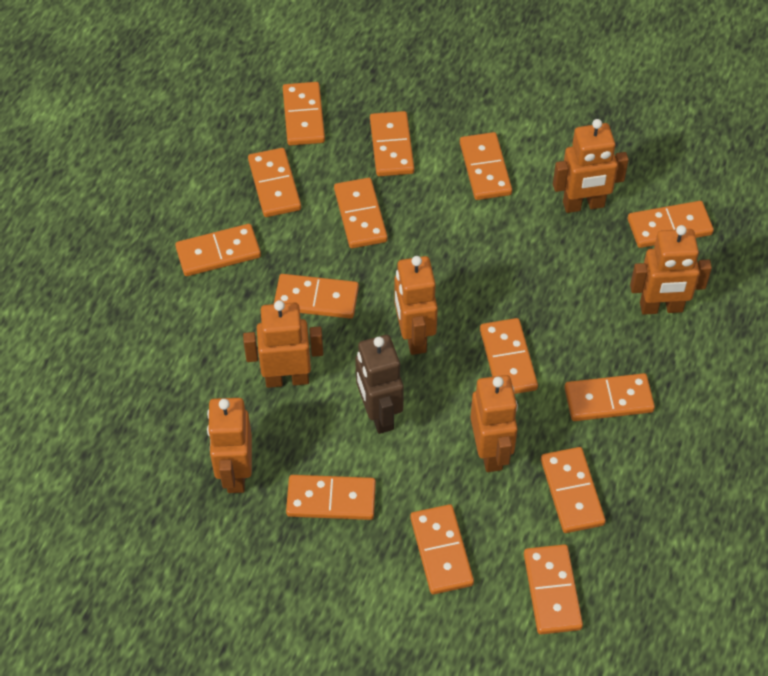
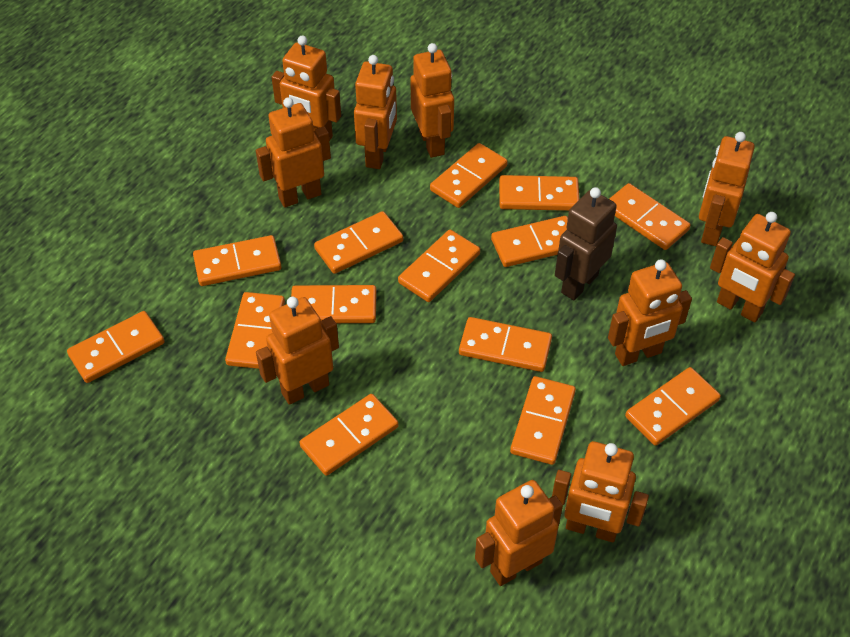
orange robot: [207,398,252,493] [243,300,323,388] [394,256,438,355] [471,375,518,472] [553,119,629,213] [630,225,712,315] = 6 -> [256,97,331,208] [256,297,339,405] [272,36,341,141] [354,55,397,169] [410,43,454,158] [475,480,563,586] [552,441,649,542] [608,259,692,366] [699,132,755,246] [710,212,795,323] = 10

